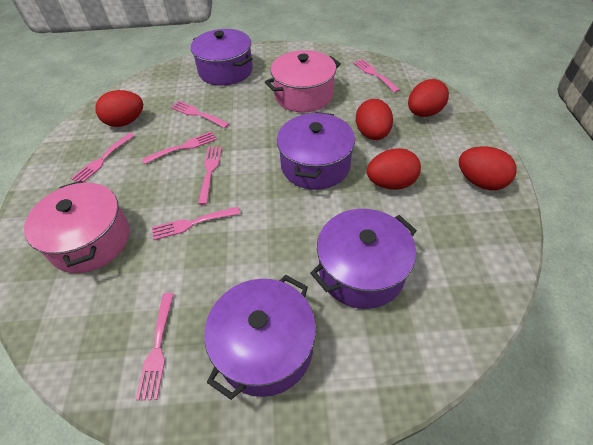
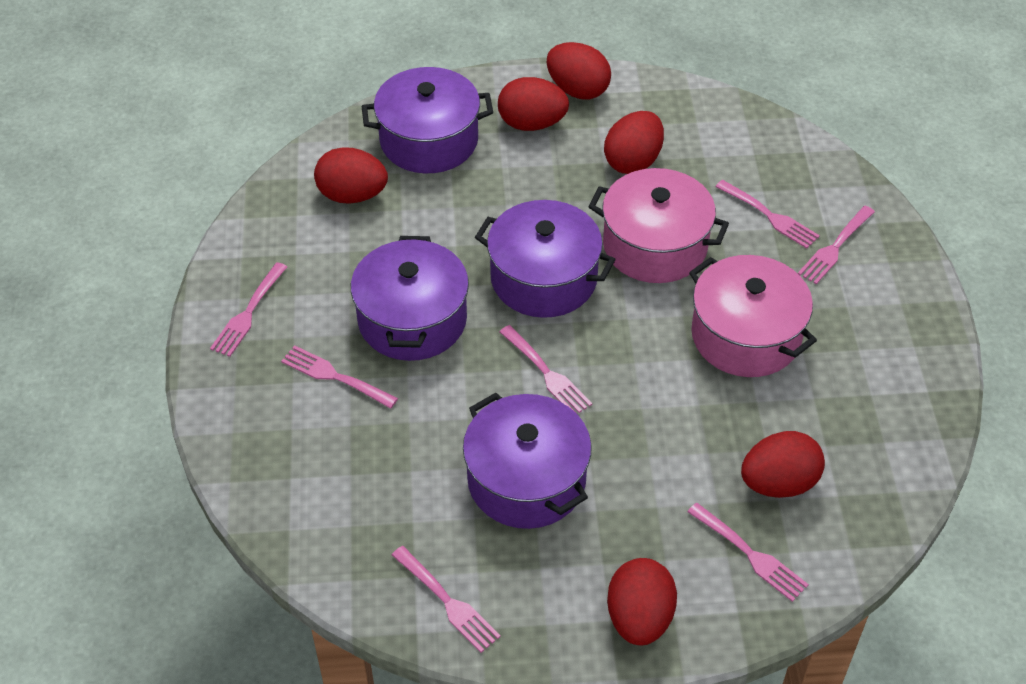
red egg: [95,90,143,127] [356,99,393,140] [367,148,421,190] [408,79,449,117] [459,146,517,190] = 5 -> [314,147,388,204] [498,77,569,131] [546,42,611,99] [604,111,664,174] [607,558,677,645] [741,431,825,498] = 6

